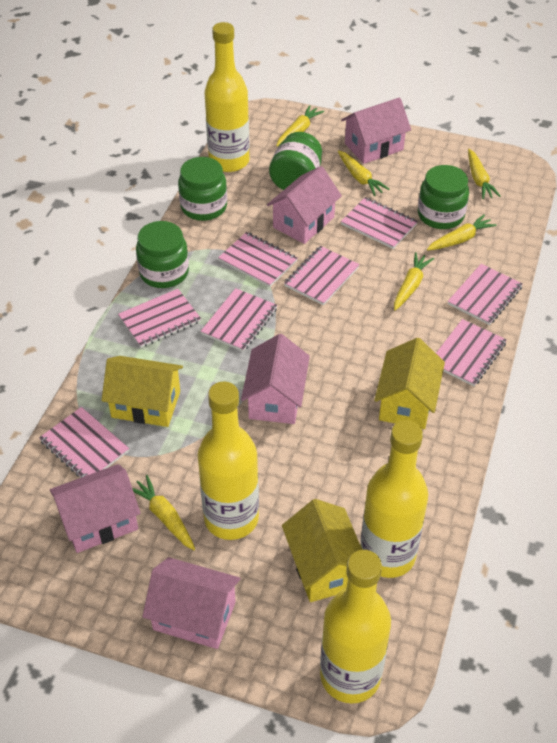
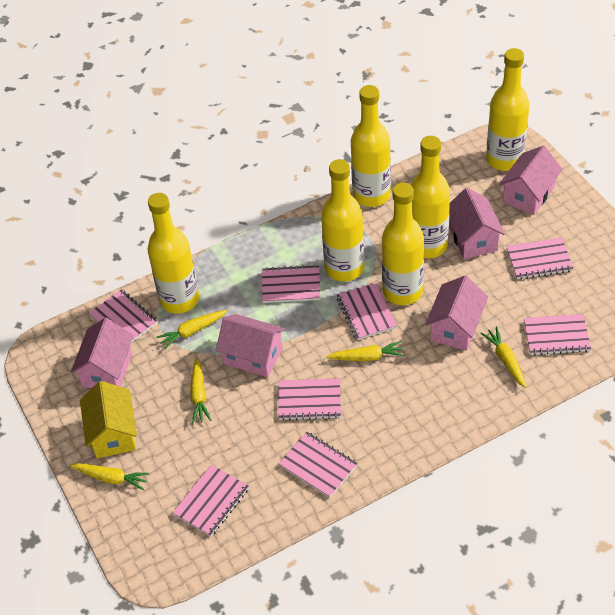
green jar: [136,221,189,288] [178,157,227,221] [269,132,322,190] [418,165,469,229] = 4 -> none = 0
yellow bottle: [198,382,259,540] [205,22,250,172] [320,550,391,703] [360,420,428,578] = 4 -> [147,193,199,314] [321,159,364,281] [351,85,391,207] [382,183,424,305] [411,136,450,258] [486,48,530,171] = 6
yellow carrot: [132,475,195,550] [276,105,324,146] [338,150,389,196] [394,252,434,310] [427,214,497,251] [468,149,501,199] = 6 -> [70,463,150,490] [156,310,227,349] [190,358,211,423] [326,341,404,361] [480,327,526,388] = 5
yellow house: [102,356,183,427] [282,499,362,602] [374,338,445,429] = 3 -> [80,381,137,458] = 1

